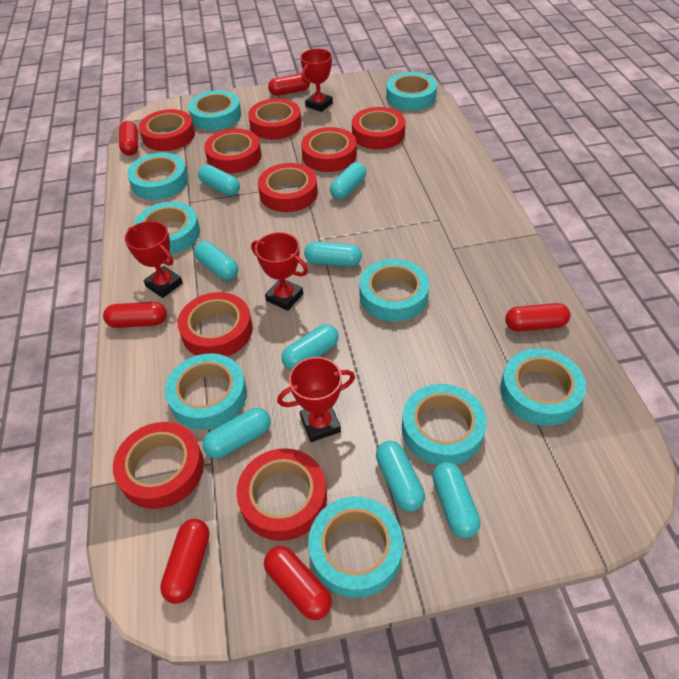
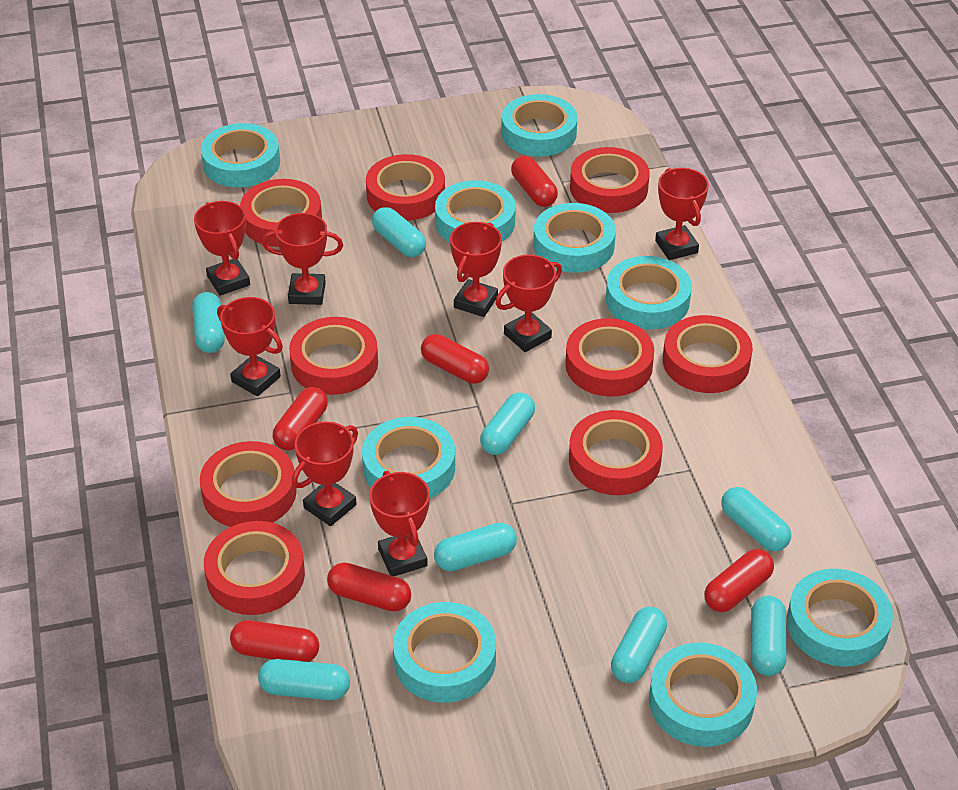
red trophy: [124,221,183,298] [251,232,308,311] [277,357,355,442] [300,49,333,112] = 4 -> [194,201,250,296] [217,297,283,396] [262,213,343,305] [292,421,358,526] [370,471,430,576] [450,222,502,317] [496,254,562,352] [655,168,709,260] = 8

